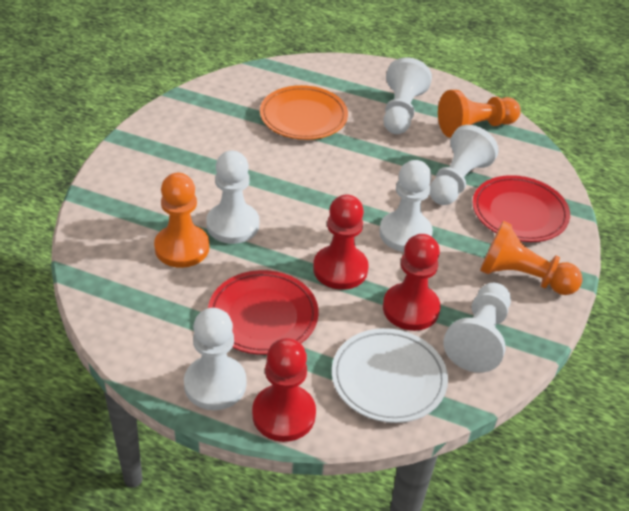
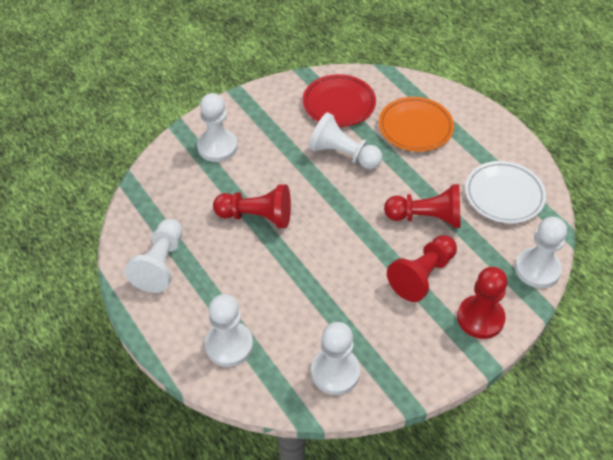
orange pawn: [154,173,209,268] [438,90,521,138] [480,221,582,295] = 3 -> none = 0
red pawn: [252,338,316,442] [313,194,369,290] [383,234,441,331] = 3 -> [213,184,291,228] [384,184,461,228] [387,235,457,302] [457,267,508,339] = 4
red plate: [208,270,319,355] [472,175,570,242] = 2 -> [303,74,376,127] = 1

